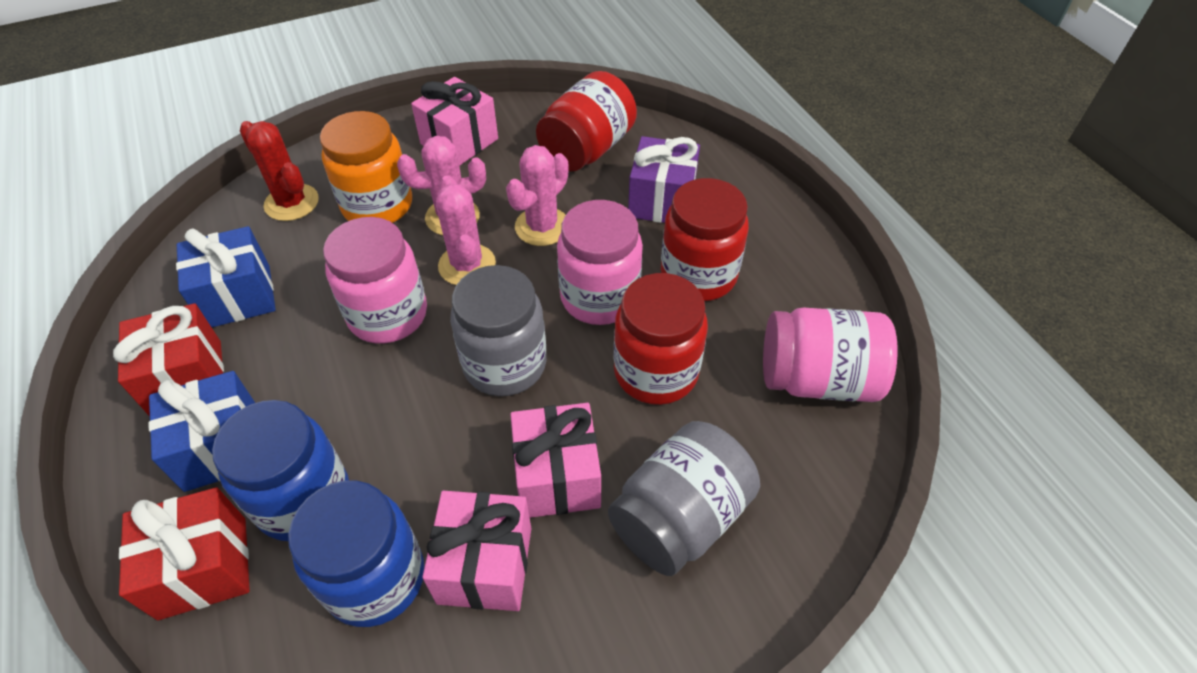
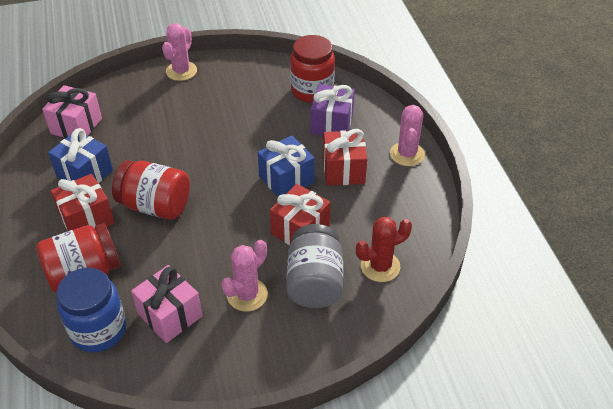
blue jar: [212,400,349,541] [288,480,424,627] = 2 -> [56,268,126,353] = 1
grey jar: [450,265,547,396] [608,421,760,576] = 2 -> [287,224,343,308] = 1
orange jar: [320,111,412,223] = 1 -> none = 0
pink gift: [411,77,498,166] [422,491,531,611] [510,403,601,518] = 3 -> [42,85,102,138] [131,265,203,343] = 2
pink jar: [323,217,427,344] [557,200,643,325] [763,308,898,402] = 3 -> none = 0
red gift: [113,303,224,416] [119,487,250,620] = 2 -> [51,174,115,231] [270,184,330,245] [323,129,367,186] = 3

